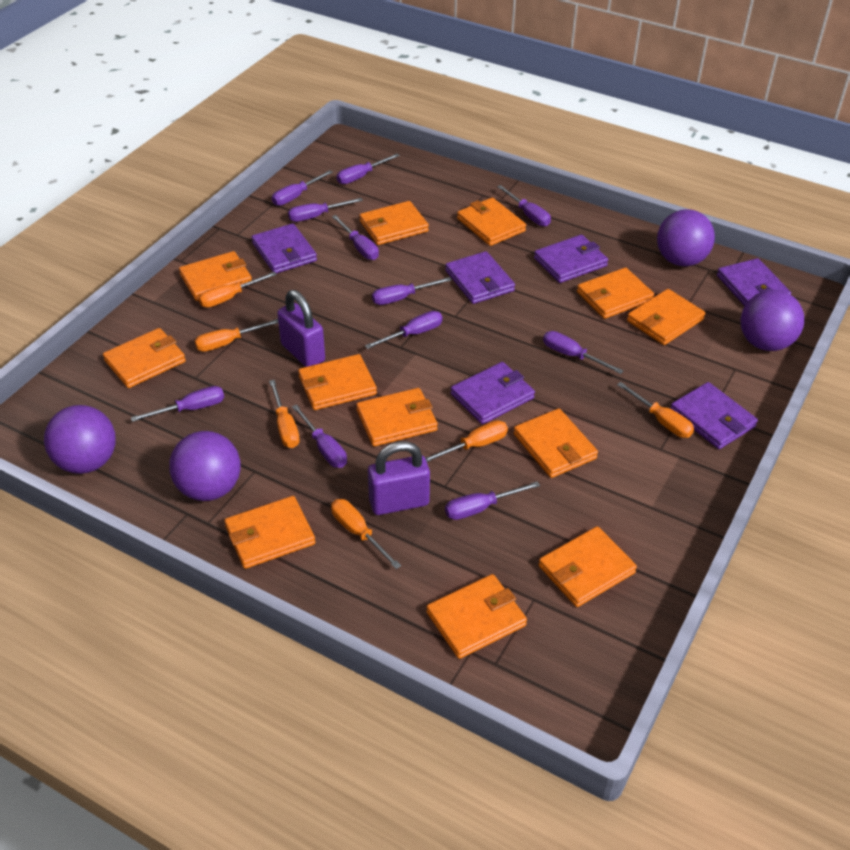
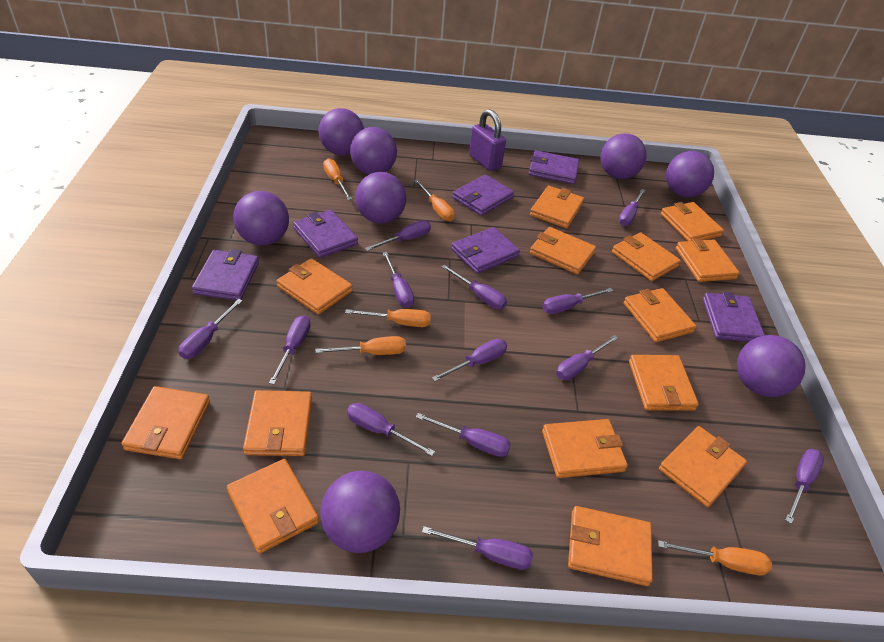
orange screwdriver: [195,319,278,352] [198,272,277,308] [269,380,300,448] [331,499,401,569] [425,420,508,462] [617,382,694,438] = 6 -> [315,336,406,355] [323,159,352,200] [345,309,431,327] [414,180,455,221] [658,540,772,575] = 5
orange wallet: [103,328,186,388] [179,251,252,301] [224,496,315,569] [298,354,377,410] [356,388,438,446] [359,201,429,245] [426,574,527,659] [457,197,526,246] [513,408,598,478] [538,526,637,607] [577,268,654,319] [627,289,705,345] = 12 -> [121,386,210,459] [227,459,319,554] [243,390,312,456] [277,258,352,315] [530,186,584,228] [530,227,596,274] [542,419,628,478] [568,506,653,586] [612,232,681,281] [624,288,696,342] [629,355,699,411] [659,426,747,507] [661,202,724,241] [676,238,740,282] = 14
purple ball: [44,405,116,474] [169,431,241,501] [657,209,715,266] [740,290,804,351] = 4 -> [233,191,289,246] [318,108,364,155] [320,471,400,553] [350,127,397,174] [355,172,407,224] [601,133,647,179] [666,151,714,197] [737,335,806,397] = 8
purple padlock: [277,290,325,367] [368,441,430,515] = 2 -> [469,109,506,171] = 1
purple screwdriver: [131,386,224,422] [272,170,333,206] [288,198,363,222] [292,404,347,468] [332,215,379,260] [337,154,400,184] [365,311,442,349] [372,277,452,305] [445,481,540,520] [497,185,551,226] [543,331,624,374] = 11 -> [178,299,243,359] [269,315,310,384] [347,403,435,456] [365,220,431,251] [383,252,414,308] [416,413,511,457] [422,526,533,570] [432,339,507,382] [441,265,507,309] [542,288,613,314] [556,335,618,380] [618,189,646,226] [785,449,824,524] = 13

